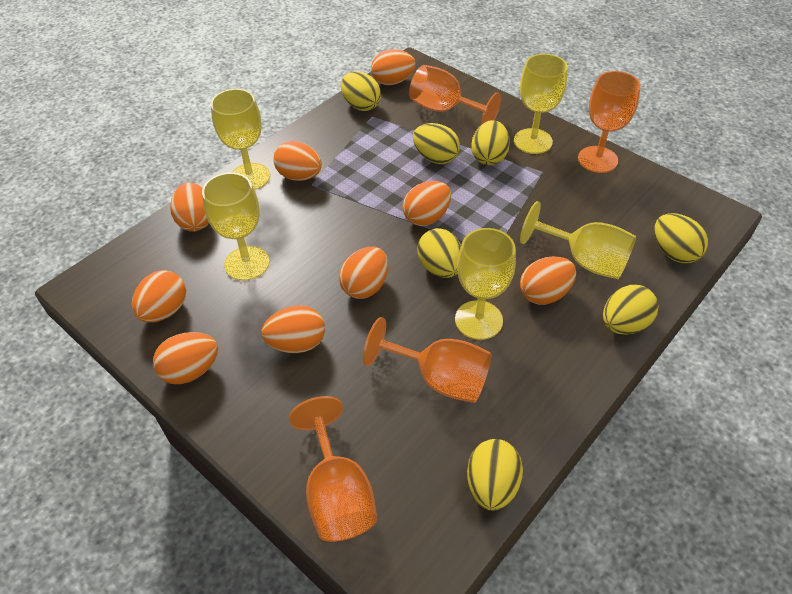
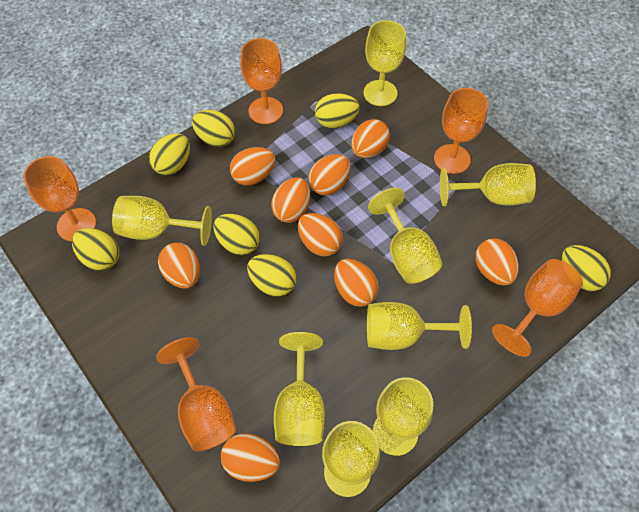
orange goblet: [289,396,377,542] [363,317,491,403] [409,65,501,125] [578,71,641,173] = 4 -> [23,156,96,241] [156,337,236,451] [240,38,283,124] [434,88,488,174] [492,259,583,357] = 5
yellow goblet: [202,172,269,281] [211,89,270,190] [455,228,516,340] [514,54,568,154] [520,201,636,279] = 5 -> [112,196,212,246] [274,332,325,446] [322,421,380,497] [363,20,406,106] [367,302,472,350] [368,188,442,284] [373,377,433,456] [440,163,536,206] = 8

